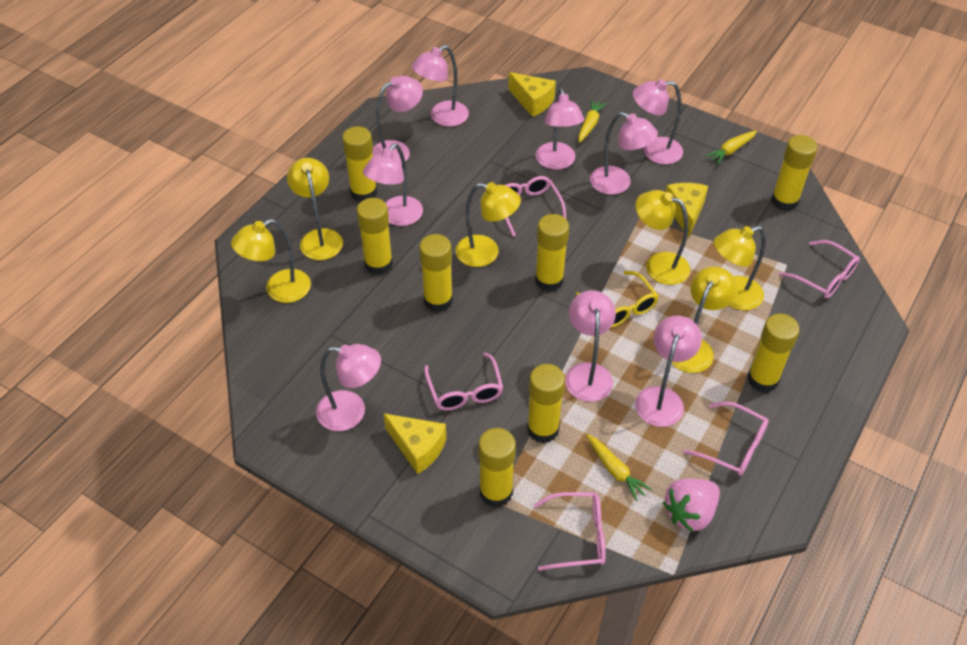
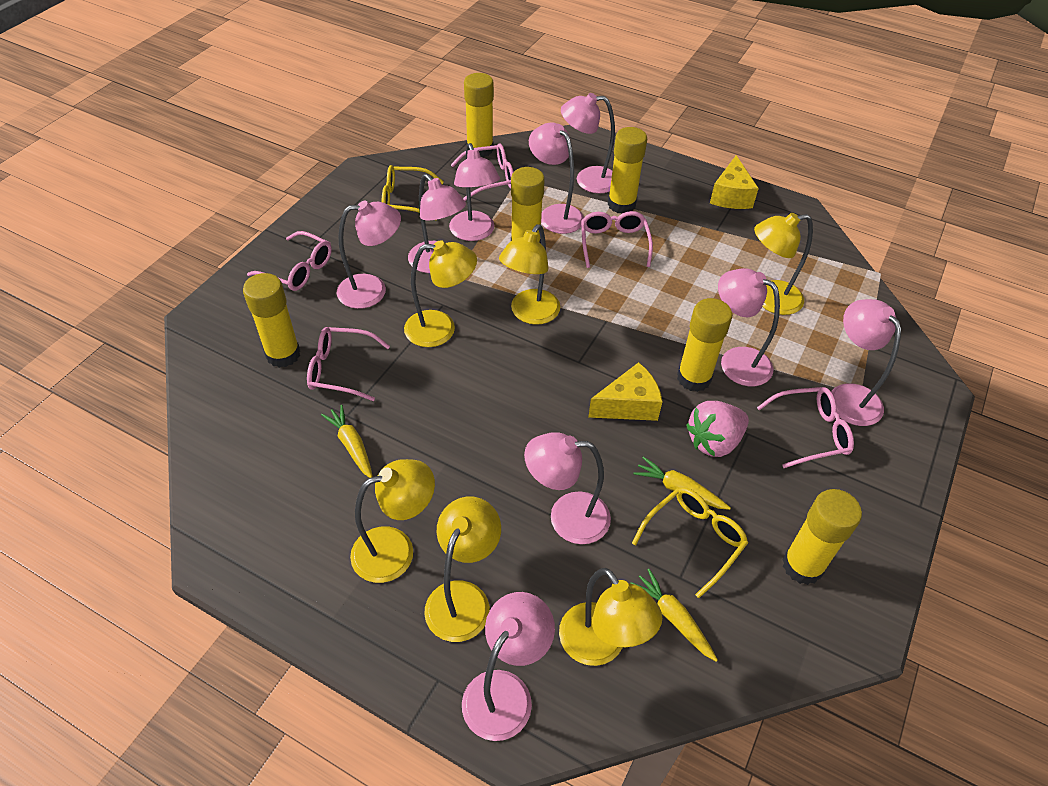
yellow cheese: [383,413,446,474] [508,72,556,117] [666,183,708,237] = 3 -> [588,362,662,421] [710,155,759,209] = 2
yellow glasses: [576,271,659,328] = 1 -> [382,165,444,213] [632,487,748,598] = 2
yellow glue stick: [342,126,377,202] [357,198,393,275] [419,234,453,312] [478,428,516,507] [527,364,565,443] [535,214,569,292] [747,314,800,392] [771,135,818,211] = 8 -> [243,273,300,368] [464,73,494,157] [511,167,545,244] [608,127,647,214] [677,298,732,392] [782,489,862,585] = 6

